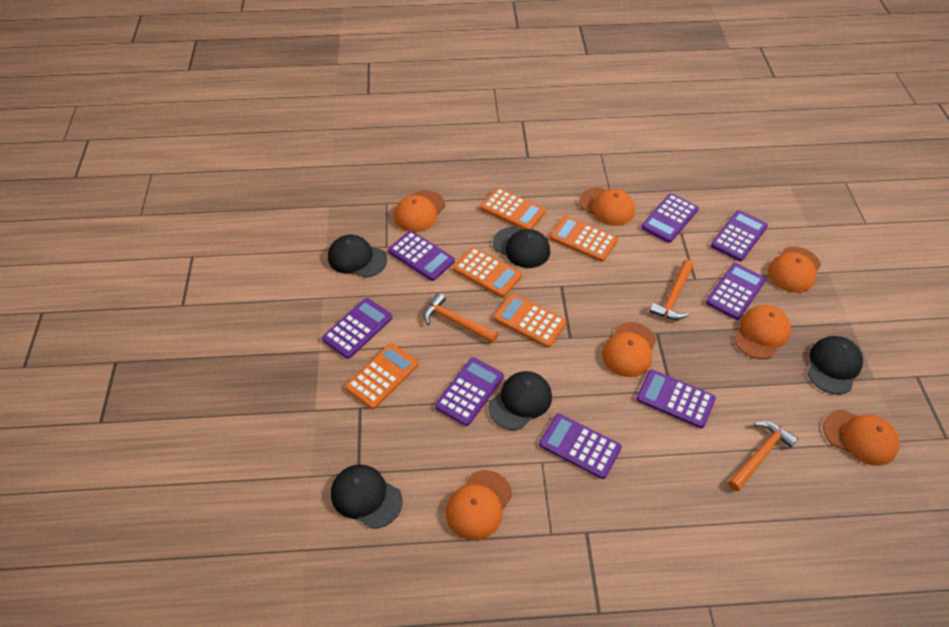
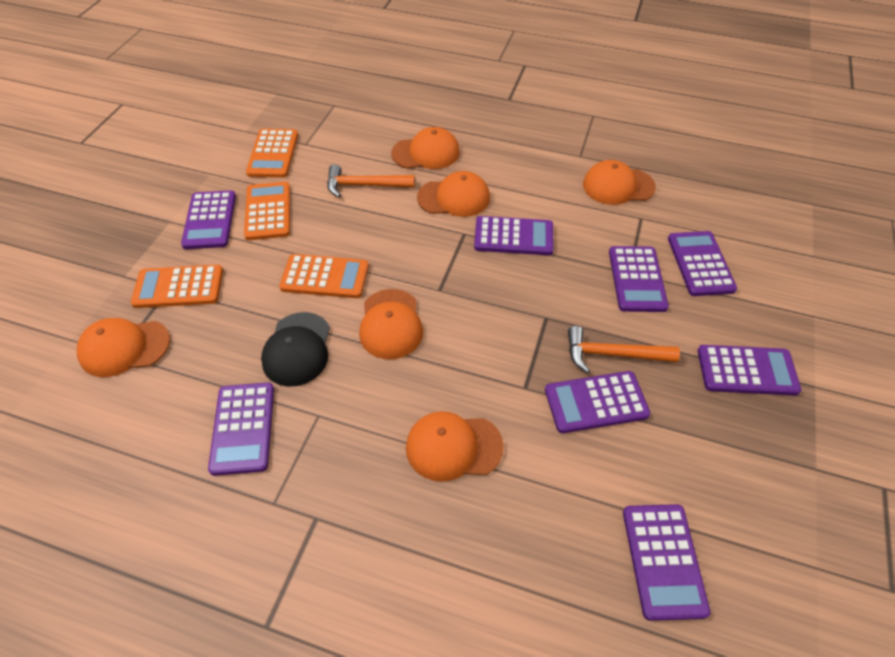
black cap: [328,235,387,278] [331,464,403,529] [488,371,552,430] [493,227,550,268] [807,336,863,394] = 5 -> [261,312,330,387] = 1
orange calculator: [345,343,418,409] [453,247,522,298] [481,188,546,230] [494,294,567,348] [550,216,618,262] = 5 -> [131,265,223,308] [244,182,290,240] [246,129,298,178] [279,254,369,298] = 4
orange cap: [394,191,445,232] [446,470,512,540] [579,187,635,226] [602,322,656,377] [734,305,791,359] [768,247,821,293] [823,409,899,466] = 7 -> [77,318,170,377] [359,289,423,359] [391,127,460,169] [406,411,504,482] [417,171,490,217] [583,160,656,205] = 6
orange hammer: [423,293,498,343] [649,260,693,320] [728,421,798,491] = 3 -> [327,164,415,197] [568,326,680,373] = 2

